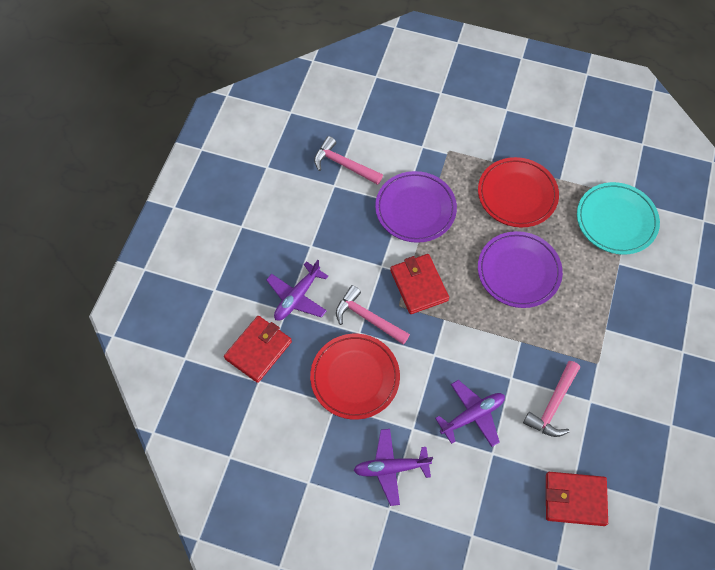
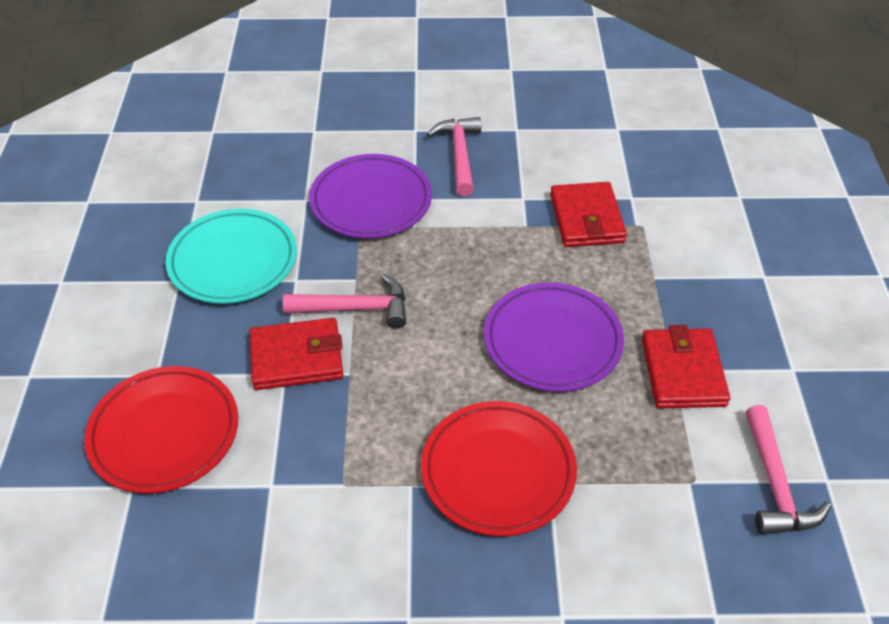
purple plane: [266,260,328,321] [353,429,433,506] [435,380,505,447] = 3 -> none = 0

